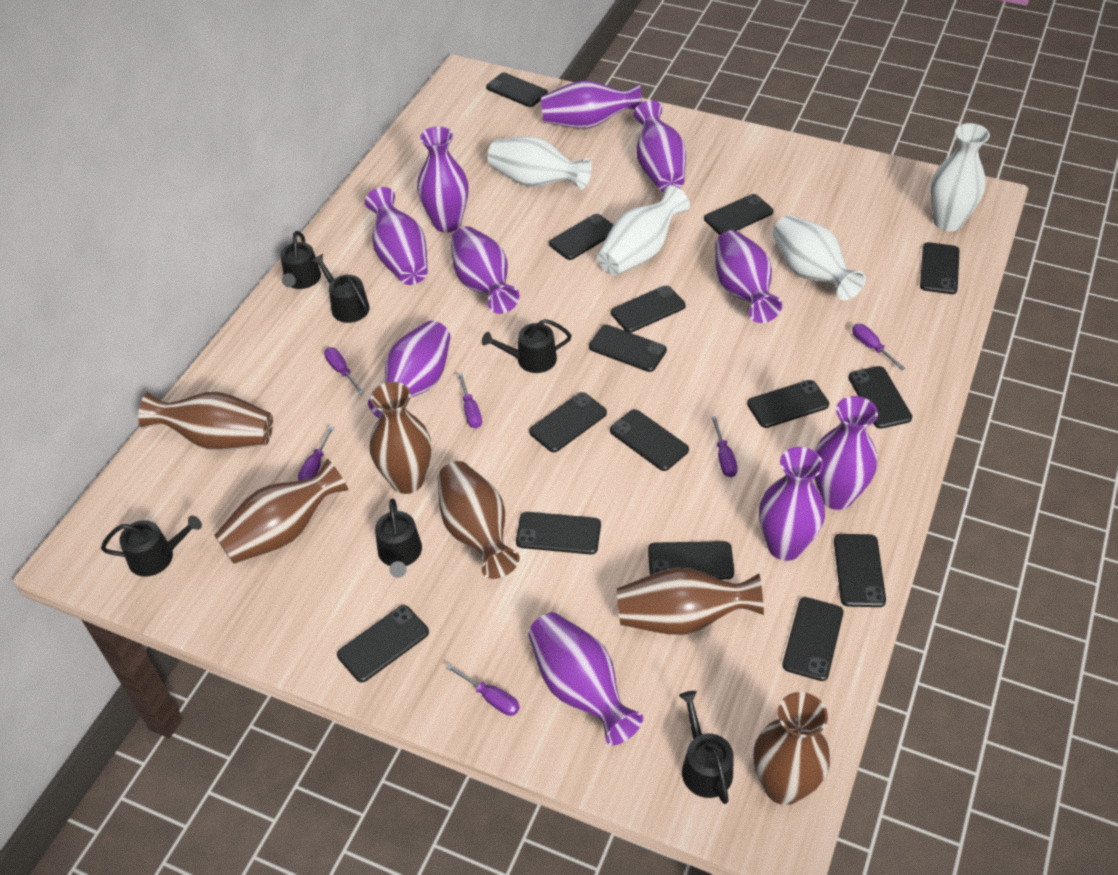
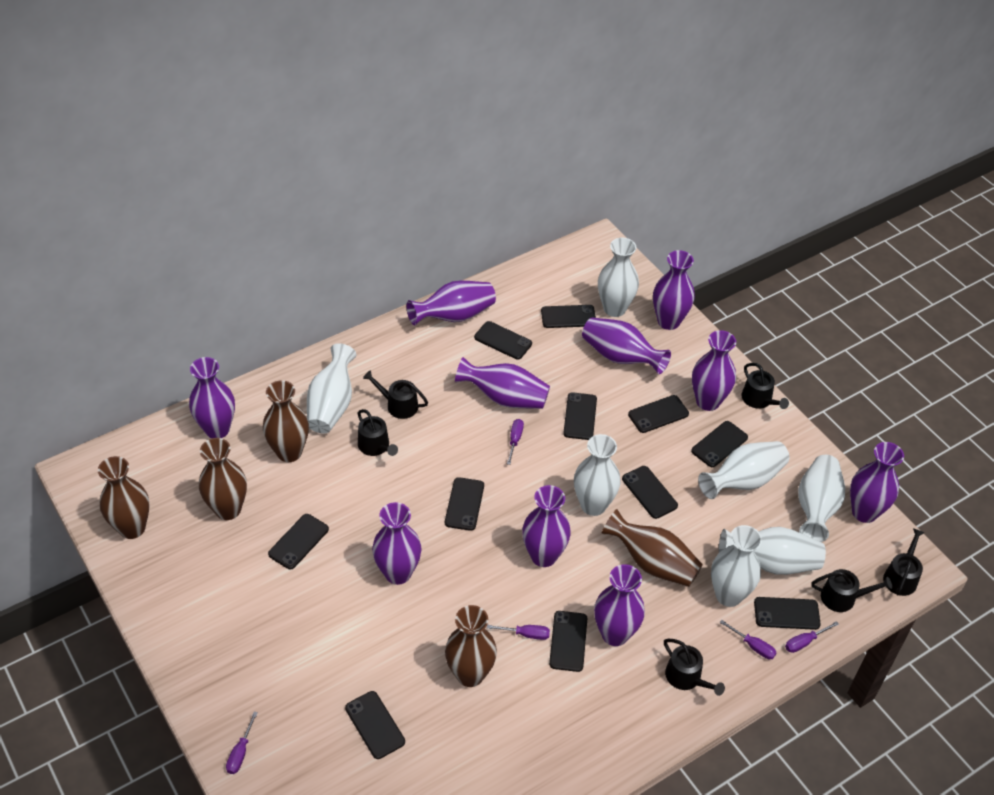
black phone: [337,605,429,682] [486,73,548,107] [516,512,601,554] [529,392,607,452] [549,214,614,260] [589,325,667,372] [610,409,689,471] [611,285,686,333] [648,541,734,579] [704,194,773,235] [747,380,829,428] [782,597,844,681] [834,534,886,607] [848,366,912,429] [920,242,960,294] = 15 -> [268,514,329,569] [345,691,405,759] [445,477,484,531] [474,321,532,360] [541,305,596,328] [549,611,587,672] [563,392,597,440] [622,466,678,519] [628,395,689,433] [691,421,748,467] [754,597,821,630] = 11
brown vase: [138,392,273,451] [214,459,349,564] [369,382,431,494] [437,461,520,579] [617,567,764,635] [754,692,830,805] = 6 -> [98,456,150,539] [199,438,247,520] [263,380,309,462] [445,605,497,687] [602,509,703,587] = 5
purple screwdriver: [298,426,334,481] [324,348,364,394] [446,664,520,716] [458,373,482,429] [711,416,738,477] [852,324,906,370] = 6 -> [226,712,258,774] [487,625,550,640] [507,419,524,465] [720,620,777,659] [785,621,839,653] = 5
white vase: [488,136,592,189] [597,185,690,275] [773,215,866,300] [930,123,990,231] = 4 -> [307,343,356,433] [574,434,620,516] [598,238,639,317] [698,441,789,499] [711,525,762,607] [719,527,826,575] [798,455,845,542] = 7

